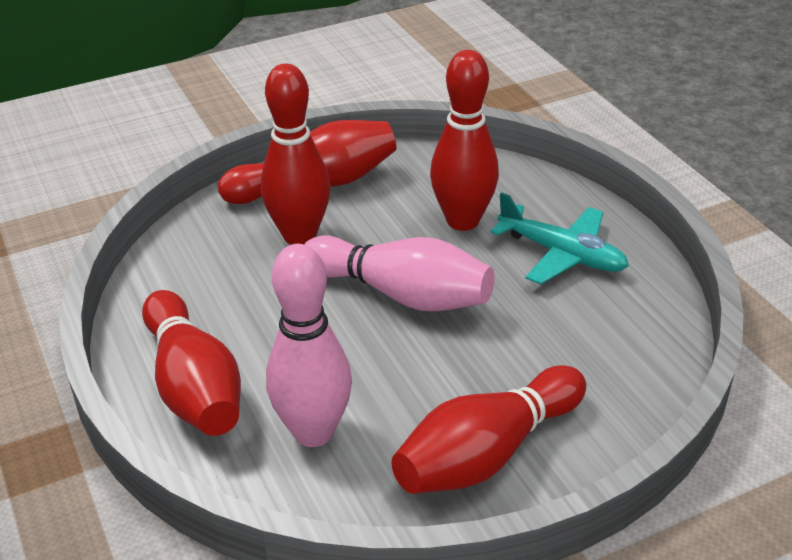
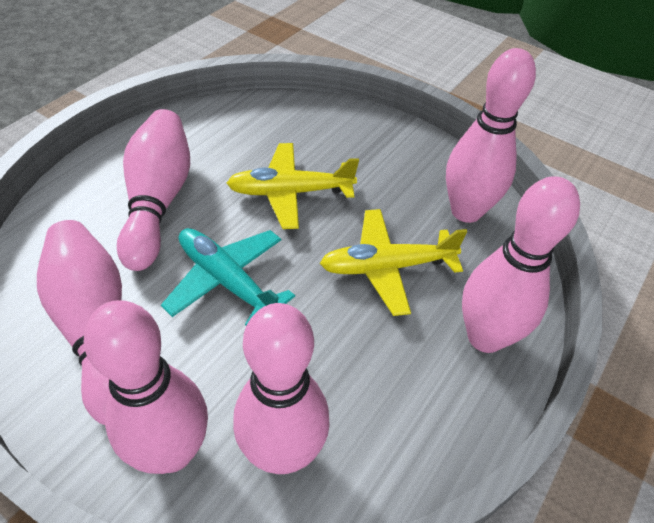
pink bowling pin: [266,244,352,447] [304,235,495,311] = 2 -> [37,220,122,425] [83,300,208,474] [117,109,190,271] [233,303,330,474] [446,48,536,223] [462,177,580,353] = 6
red bowling pin: [142,290,241,436] [218,120,397,204] [261,64,330,245] [391,365,586,494] [430,50,499,231] = 5 -> none = 0
yellow plane: none = 0 -> [227,143,359,229] [320,209,467,316] = 2

